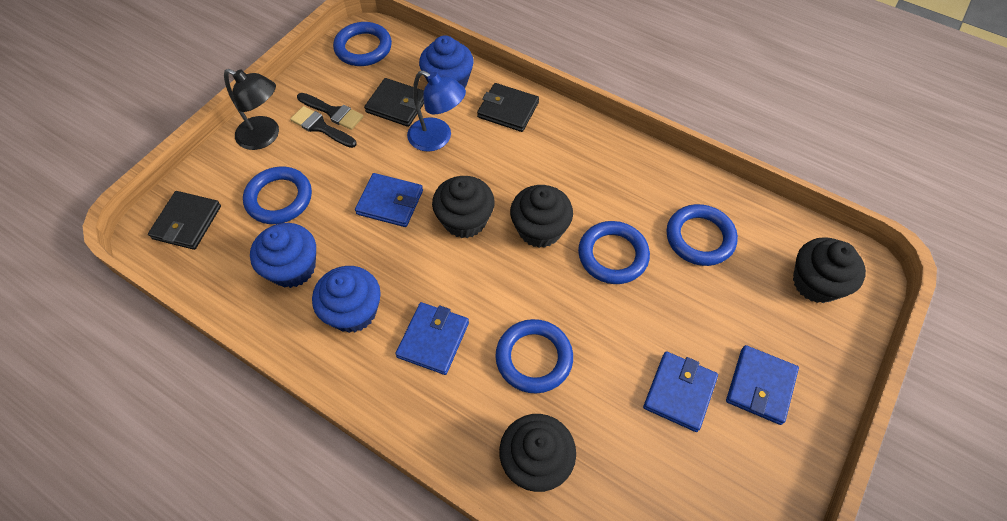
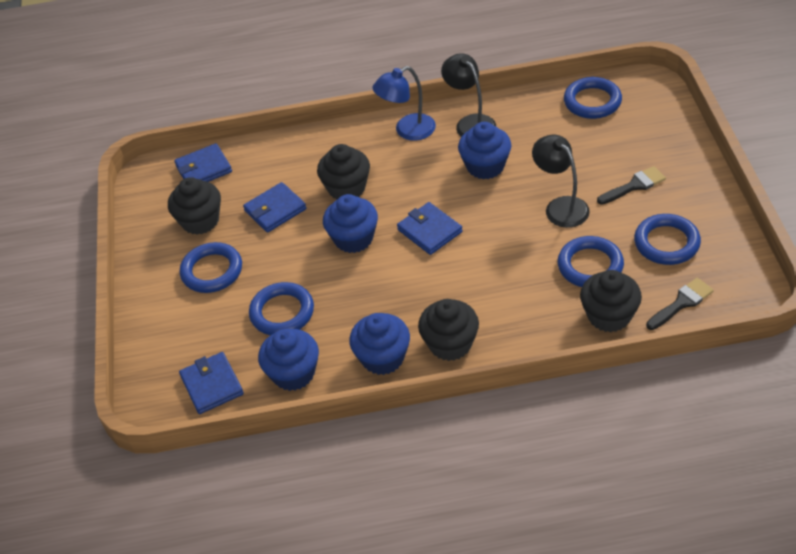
black lamp: [224,69,279,150] = 1 -> [441,53,496,137] [532,135,590,228] = 2
black wallet: [148,191,221,250] [364,78,424,127] [477,83,539,132] = 3 -> none = 0
blue cupcake: [250,223,316,288] [312,266,381,333] [419,36,474,88] = 3 -> [258,329,319,391] [323,194,378,253] [349,313,410,375] [458,122,511,179] = 4

